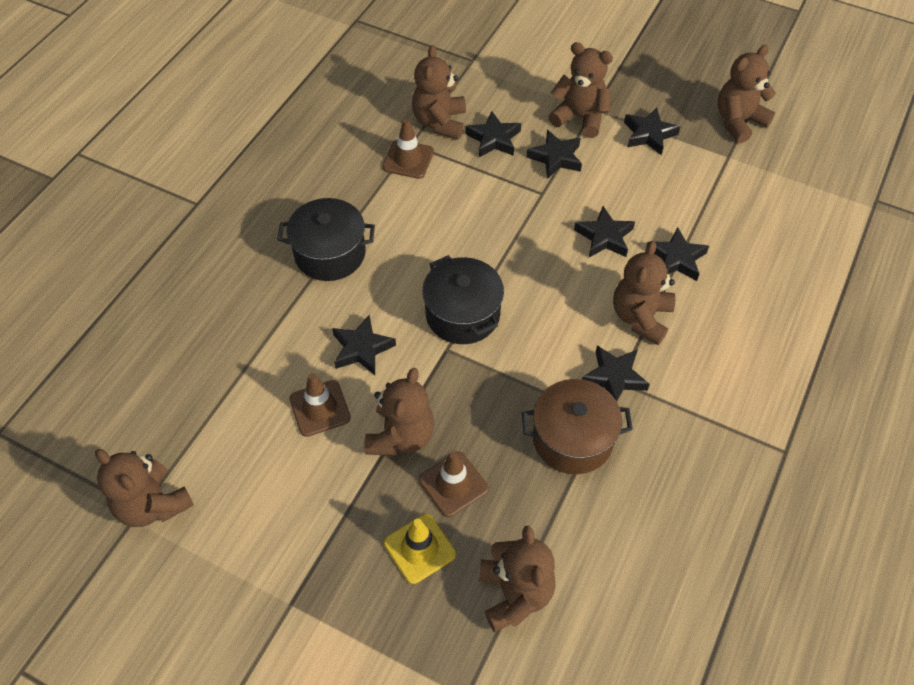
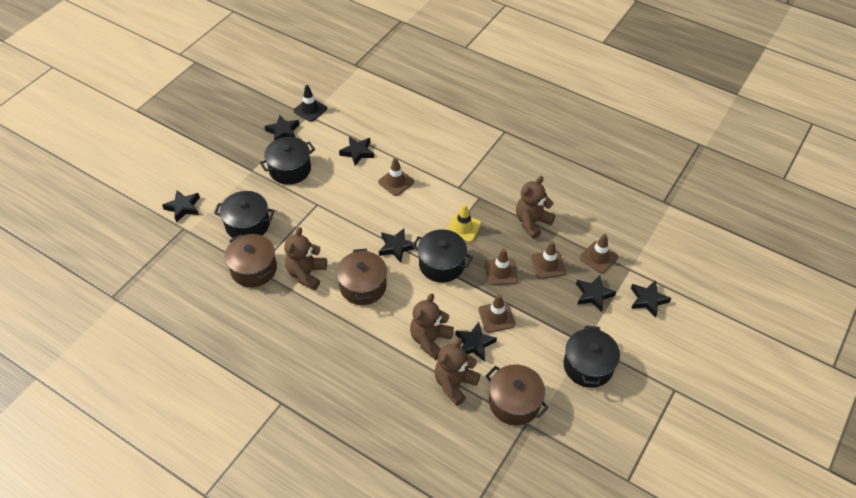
black pot: [277,198,375,281] [422,255,504,344] = 2 -> [214,191,275,238] [260,137,315,185] [412,229,473,283] [564,325,620,388] = 4
black traffic cone: none = 0 -> [293,85,327,122] = 1
brown pot: [522,379,633,474] = 1 -> [225,234,277,287] [336,248,387,305] [486,364,549,426] = 3
brown teddy bear: [95,449,194,527] [364,368,434,456] [412,45,466,139] [479,526,556,632] [548,42,613,138] [613,241,675,345] [718,45,776,143] = 7 -> [284,227,327,290] [410,293,454,360] [434,338,481,406] [516,176,555,239] = 4
brown traffic cone: [289,373,351,437] [382,119,434,179] [419,452,489,517] = 3 -> [378,158,414,196] [478,294,515,333] [485,249,518,285] [531,241,566,279] [580,234,618,273] = 5

